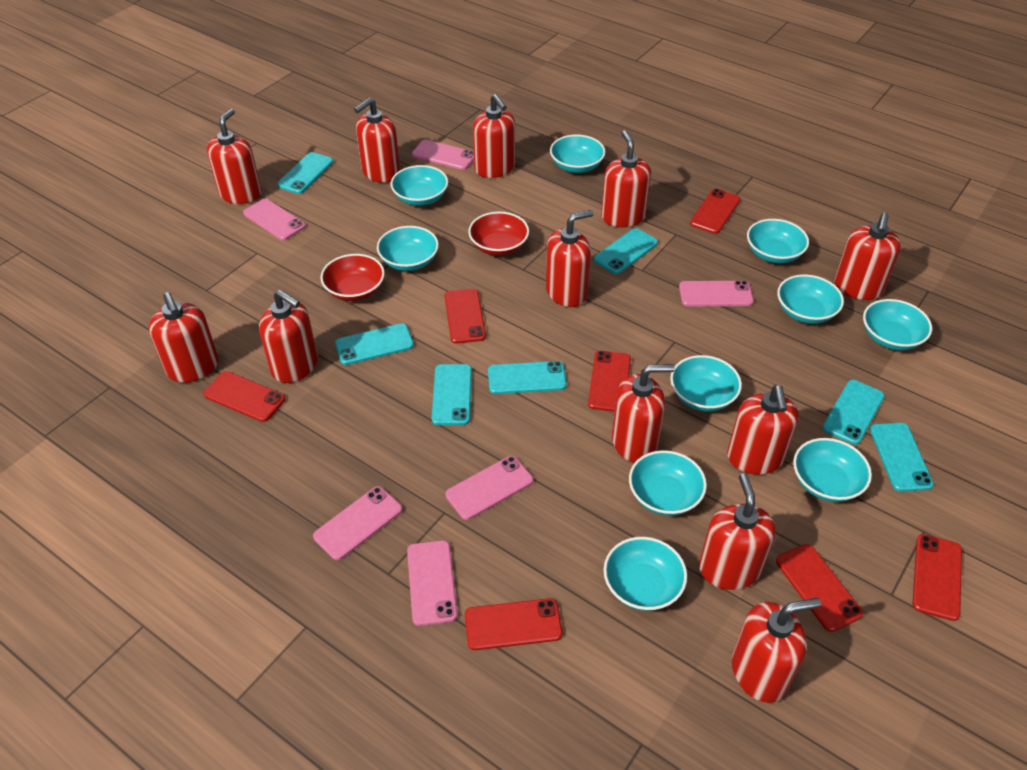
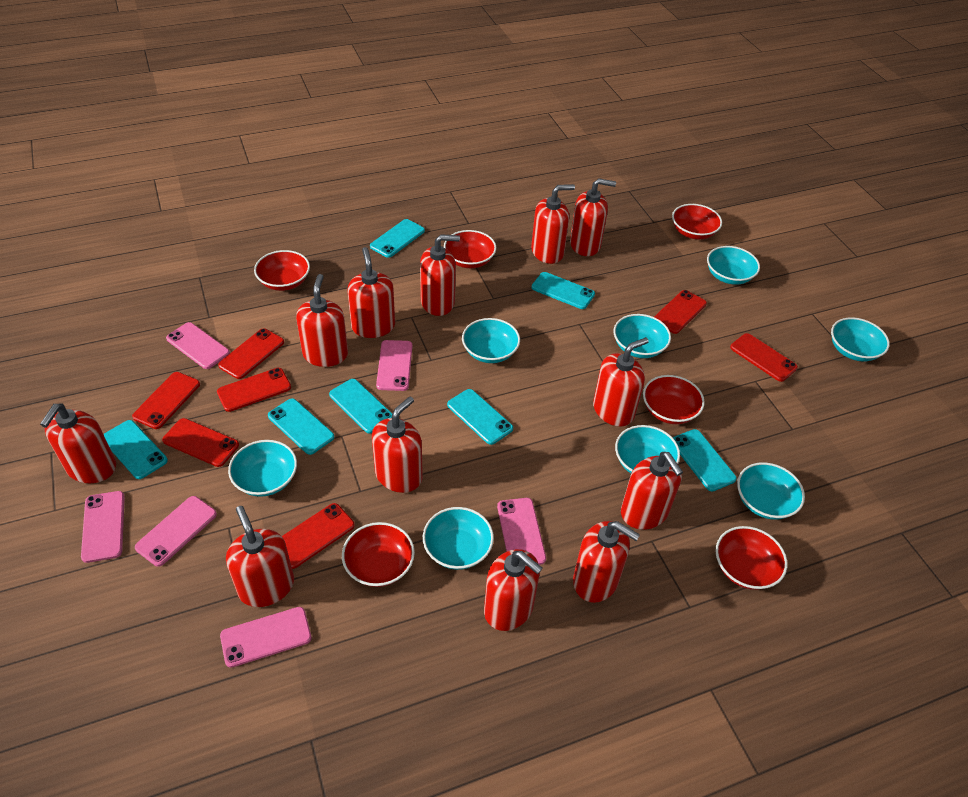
red bowl: [320,254,385,301] [468,212,529,256] = 2 -> [254,250,310,291] [342,522,415,587] [444,230,496,268] [643,375,705,424] [672,204,722,239] [716,526,787,590] = 6
turquoise bowl: [377,226,439,271] [390,165,448,206] [550,135,605,173] [604,537,687,611] [629,450,707,516] [670,355,742,411] [747,219,809,263] [777,274,844,324] [793,438,872,502] [863,299,932,350] = 10 -> [228,440,297,497] [423,507,494,570] [462,318,520,363] [614,314,671,358] [615,425,680,473] [707,246,760,285] [737,462,805,520] [831,317,890,362] = 8

